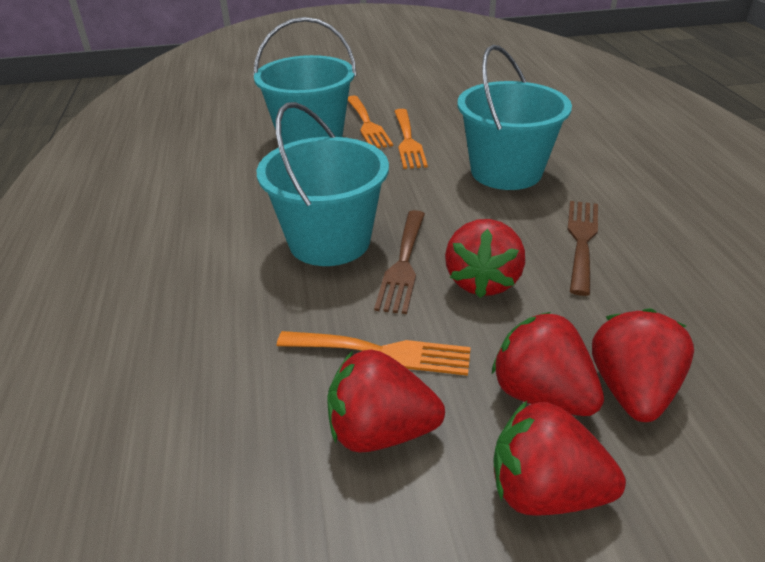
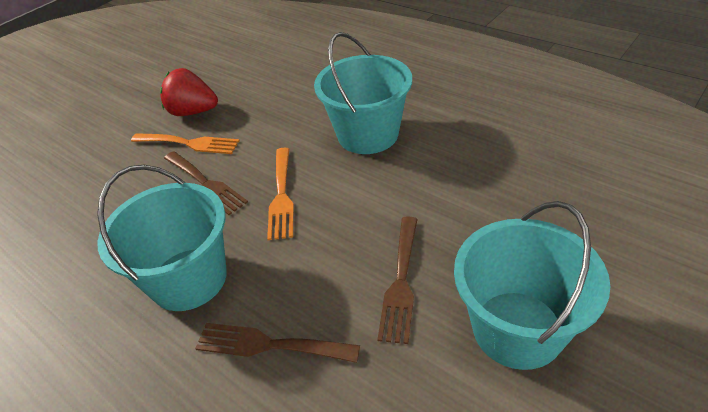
brown fork: [374,210,425,314] [568,201,598,296] = 2 -> [164,151,248,215] [195,323,360,363] [377,217,418,344] = 3
orange fork: [277,331,471,376] [348,96,393,148] [394,109,428,169] = 3 -> [131,133,240,154] [267,148,294,240] = 2
red strawberry: [327,350,445,453] [445,219,525,298] [492,312,604,416] [494,401,626,516] [592,308,694,422] = 5 -> [160,68,218,116] = 1

